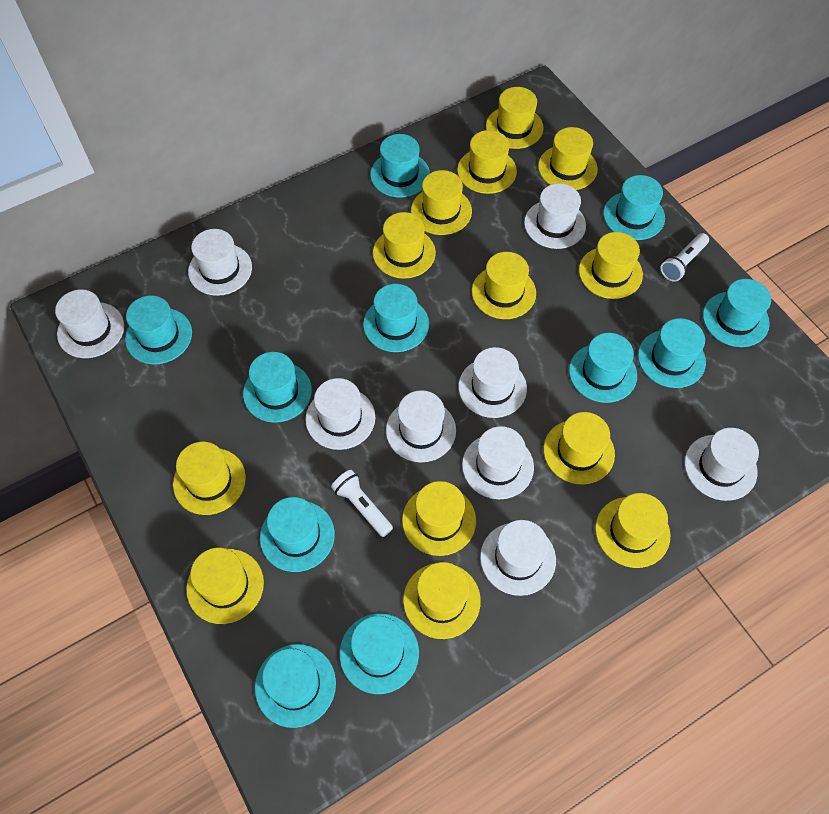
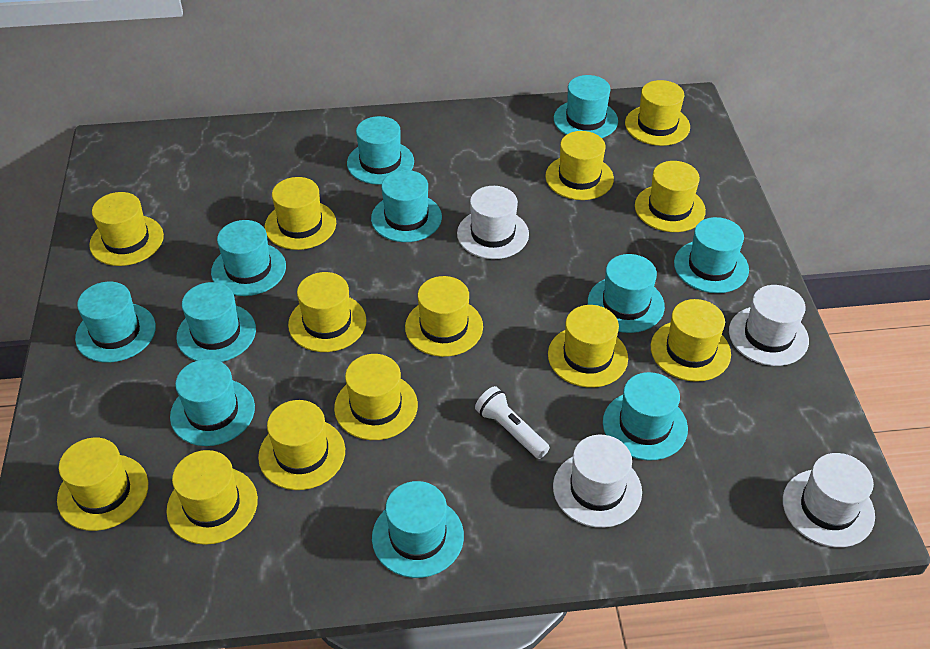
white flashlight: [331,470,393,537] [661,233,709,282] = 2 -> [475,386,550,459] = 1
white hat: [55,289,124,358] [188,229,252,296] [305,378,375,450] [386,390,456,462] [458,347,527,418] [462,426,534,499] [480,520,556,596] [524,183,586,249] [685,428,759,501] = 9 -> [457,186,529,259] [553,435,642,528] [729,285,809,366] [783,453,875,547] = 4

